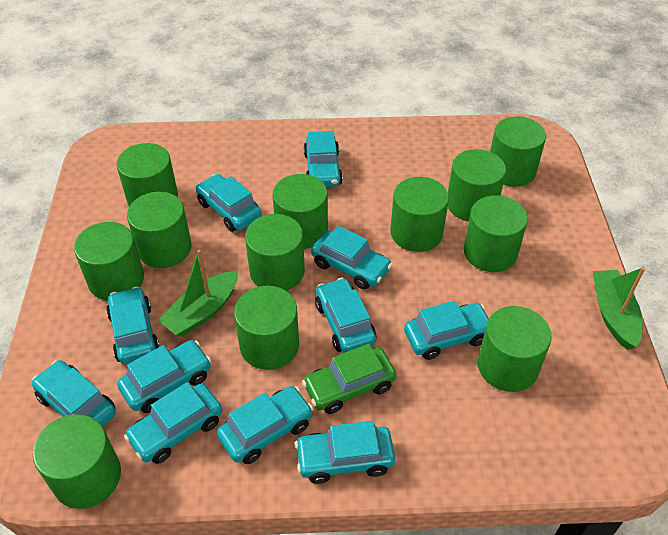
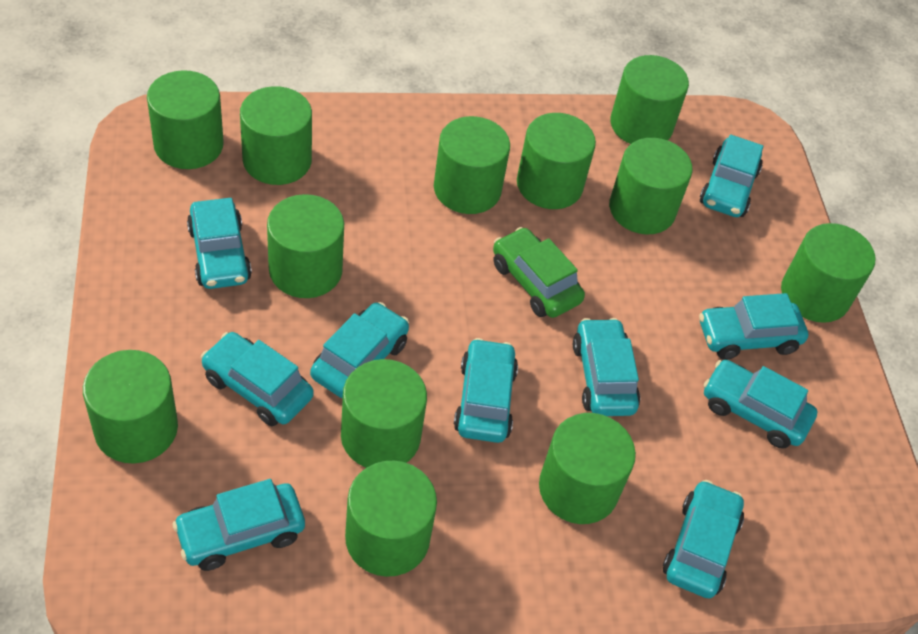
green boat: [158,250,238,337] [592,267,645,350] = 2 -> none = 0
turquoise car: [32,360,116,426] [106,287,160,364] [117,340,211,413] [124,382,222,464] [196,174,262,232] [217,386,313,464] [295,421,395,484] [303,131,343,187] [311,226,392,290] [315,278,376,353] [404,301,489,360] = 11 -> [173,479,305,571] [187,198,252,289] [201,332,314,426] [310,302,409,398] [454,338,518,443] [573,318,640,416] [663,480,744,599] [699,293,808,360] [700,135,763,217] [704,360,817,449] = 10

